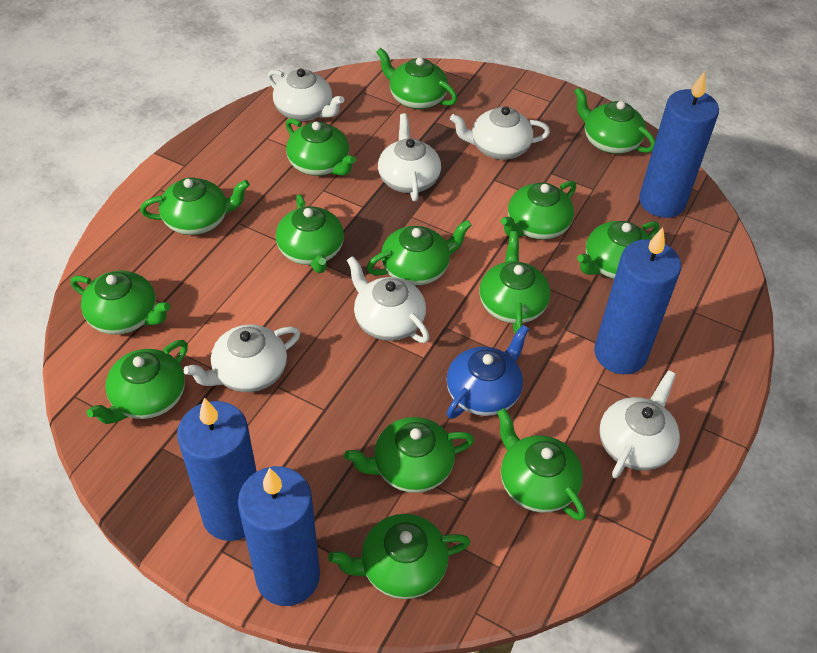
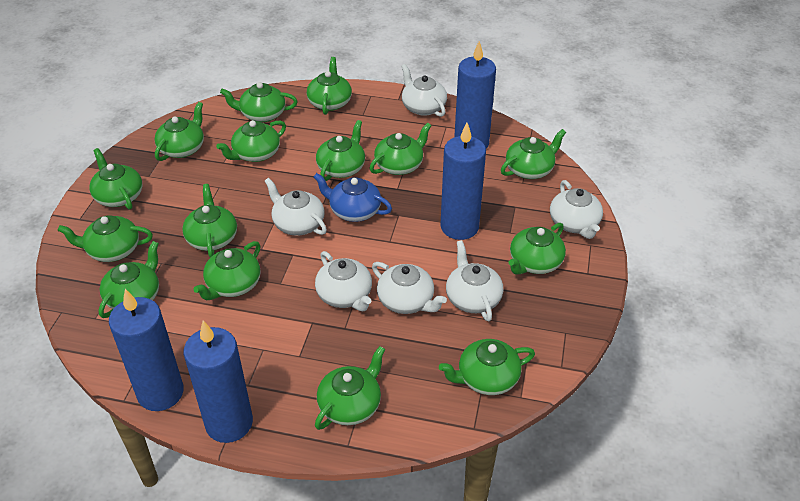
green teapot: [71,271,171,335] [87,340,188,424] [140,178,250,235] [276,194,344,273] [286,118,356,176] [328,514,470,599] [344,417,474,493] [366,220,472,286] [376,48,457,109] [479,231,550,333] [497,408,586,521] [501,181,576,240] [574,87,655,154] [577,221,659,279] = 14 -> [57,215,153,262] [89,148,143,210] [99,241,159,318] [154,102,204,161] [182,184,237,258] [193,241,260,300] [216,120,286,162] [220,82,298,122] [307,57,352,115] [315,346,385,430] [316,120,365,181] [369,123,431,175] [439,339,535,395] [501,129,566,179] [508,223,566,275] = 15

